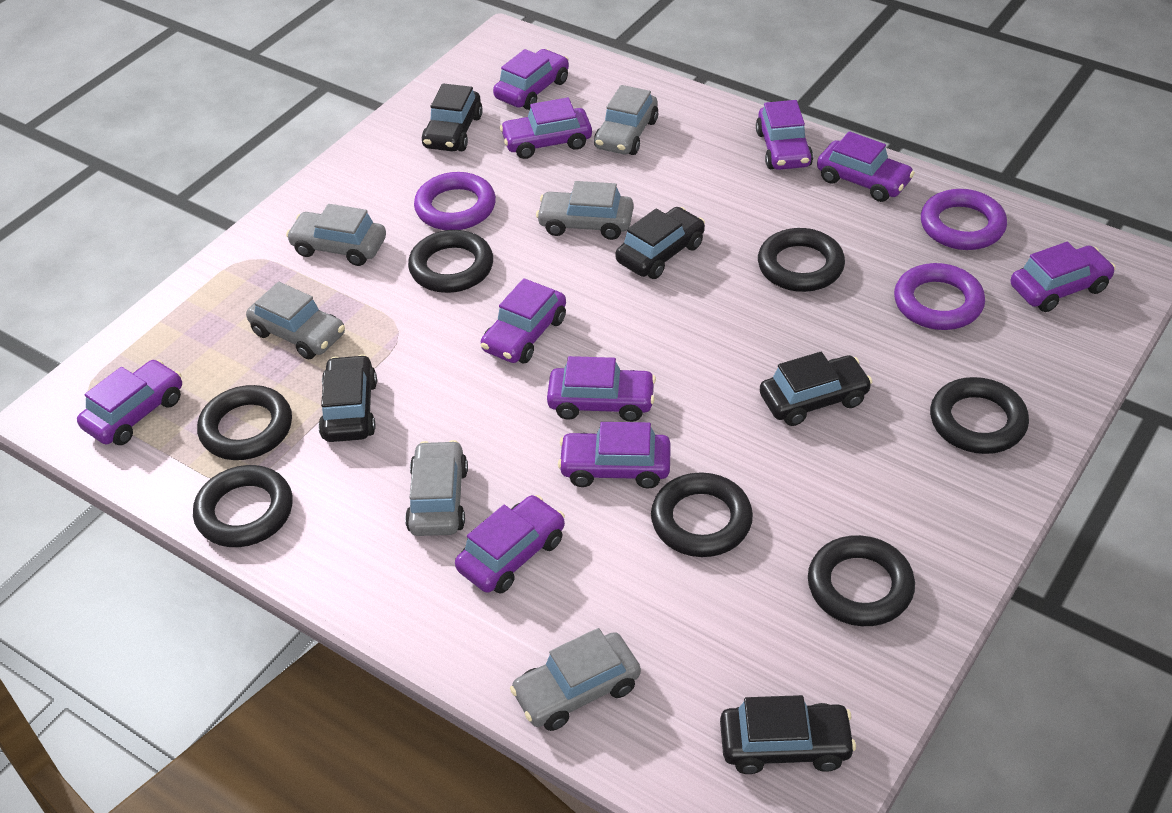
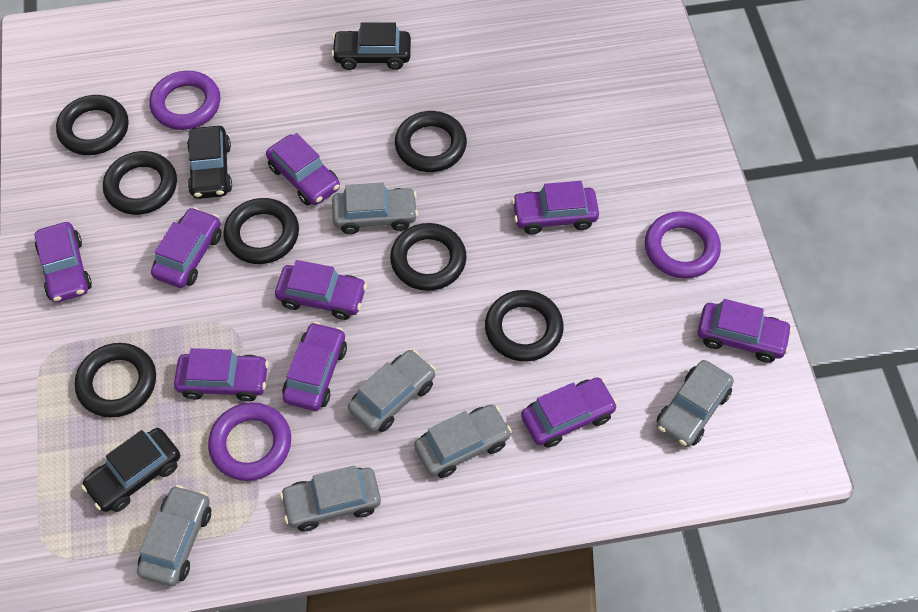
black car: [318,354,377,442] [422,84,483,151] [615,207,705,279] [720,695,856,774] [760,352,872,426] = 5 -> [81,428,180,512] [187,126,232,199] [331,22,411,70] = 3
purple car: [77,359,182,445] [455,495,565,594] [481,278,566,363] [493,49,569,110] [500,97,592,159] [547,356,656,422] [558,422,671,489] [756,100,813,170] [817,131,915,202] [1010,242,1116,312] = 10 -> [34,222,92,303] [151,207,222,288] [174,348,269,402] [266,133,340,206] [275,260,367,320] [282,322,347,411] [512,181,599,234] [521,377,618,448] [698,299,792,363] = 9

